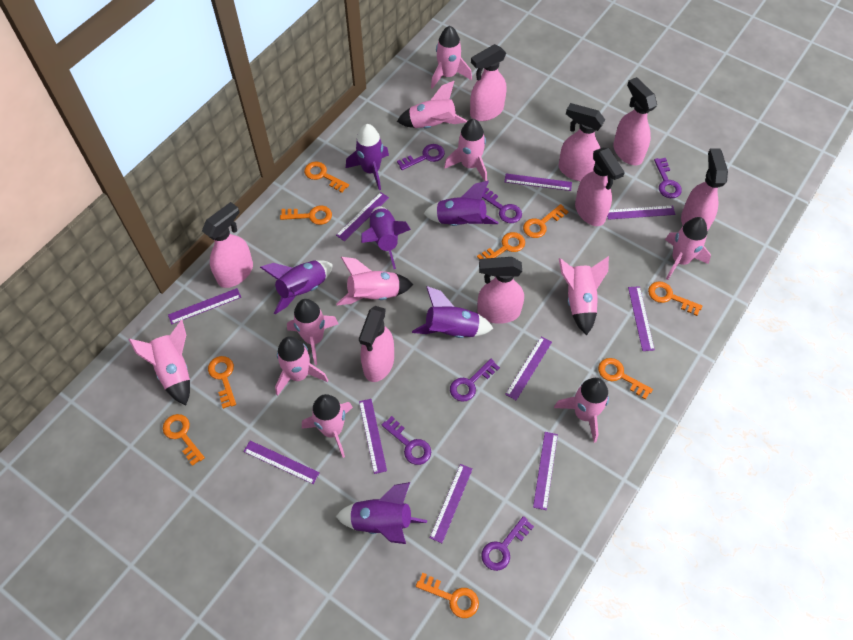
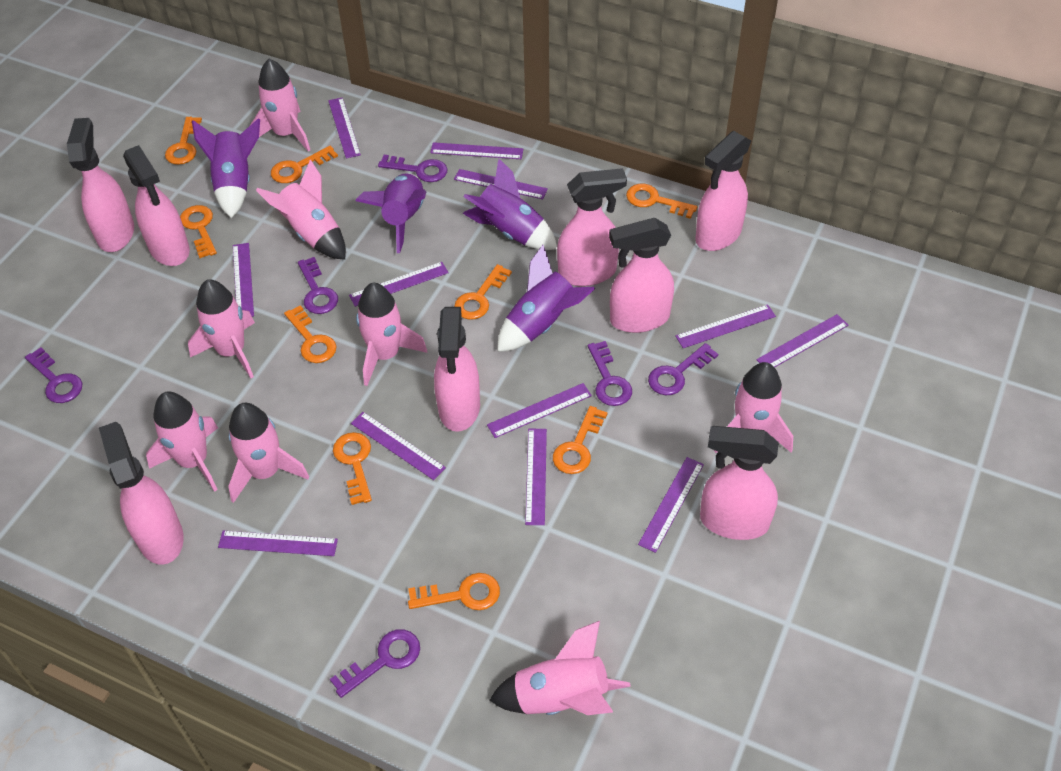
pink rocket: [128,320,190,405] [275,336,328,396] [287,299,338,365] [302,394,353,458] [336,257,413,305] [397,81,467,129] [431,26,472,89] [444,119,487,181] [554,378,609,443] [559,256,609,335] [665,217,711,280] = 11 -> [146,391,218,492] [188,279,255,378] [228,403,309,503] [250,59,310,152] [256,159,346,260] [356,283,427,386] [489,621,631,715] [714,362,793,453] = 8
purple rocket: [260,260,333,314] [336,482,427,544] [346,124,389,190] [361,206,411,269] [412,286,494,338] [423,181,499,226] = 6 -> [192,118,260,218] [356,173,426,253] [463,158,557,250] [497,245,595,352] = 4
purple ruler: [168,288,241,324] [243,441,320,484] [336,192,389,241] [359,399,387,474] [430,464,472,543] [505,174,572,191] [505,336,552,400] [533,432,558,510] [607,205,675,220] [628,286,655,351] = 10 -> [218,531,338,556] [233,243,254,317] [328,97,361,159] [349,262,449,307] [351,412,446,480] [430,142,523,159] [454,169,548,199] [487,383,592,438] [525,429,547,525] [638,457,704,553] [675,304,776,348] [756,314,848,367] = 12

